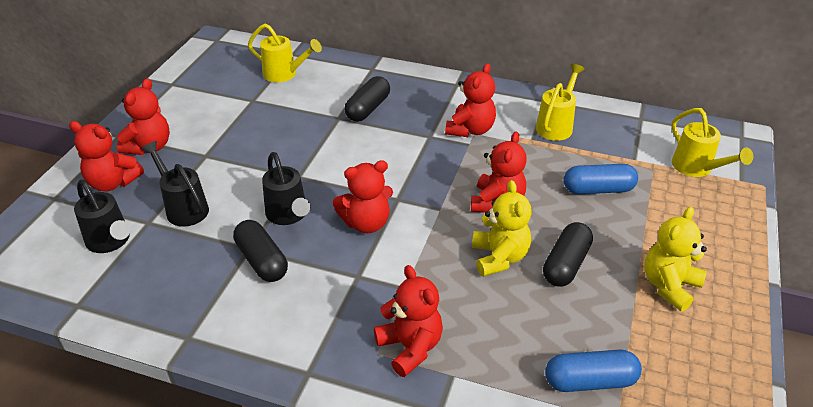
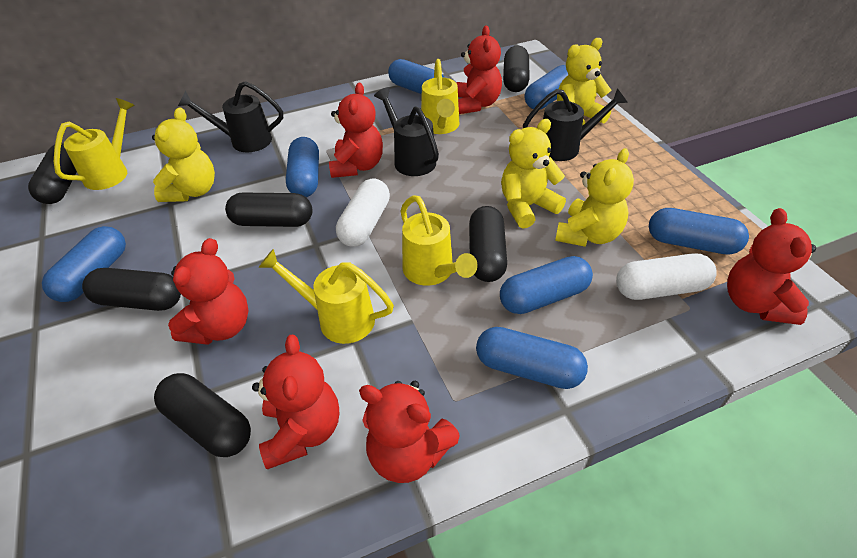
black capsule: [233,220,288,282] [344,76,390,122] [543,222,593,287] = 3 -> [28,143,77,204] [82,268,181,311] [154,373,251,457] [225,193,312,227] [469,206,507,282] [503,45,530,92] = 6
blue capsule: [545,350,642,392] [564,164,638,194] = 2 -> [42,226,126,302] [286,137,319,197] [388,59,445,94] [476,327,588,389] [500,256,593,314] [524,65,568,110] [649,208,749,254] = 7
white capsule: none = 0 -> [336,178,390,247] [616,254,717,300] = 2
yellow teddy bear: [472,180,532,277] [645,207,707,312] = 2 -> [152,107,215,202] [501,119,566,229] [555,148,634,247] [557,38,611,126] = 4
yellow watering can: [248,24,322,82] [536,64,585,141] [672,108,753,177] = 3 -> [54,98,134,190] [258,249,394,344] [401,195,477,286] [421,59,459,134] = 4

